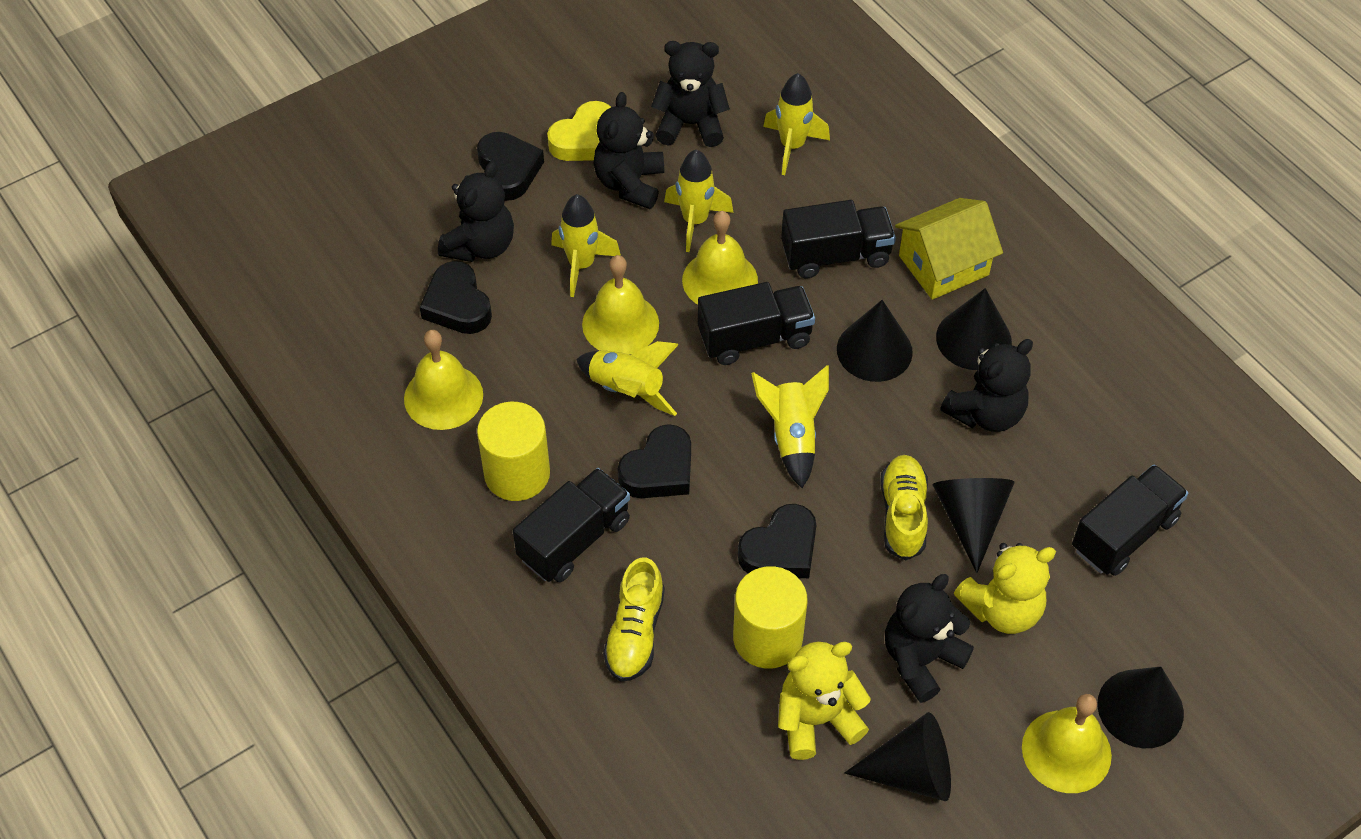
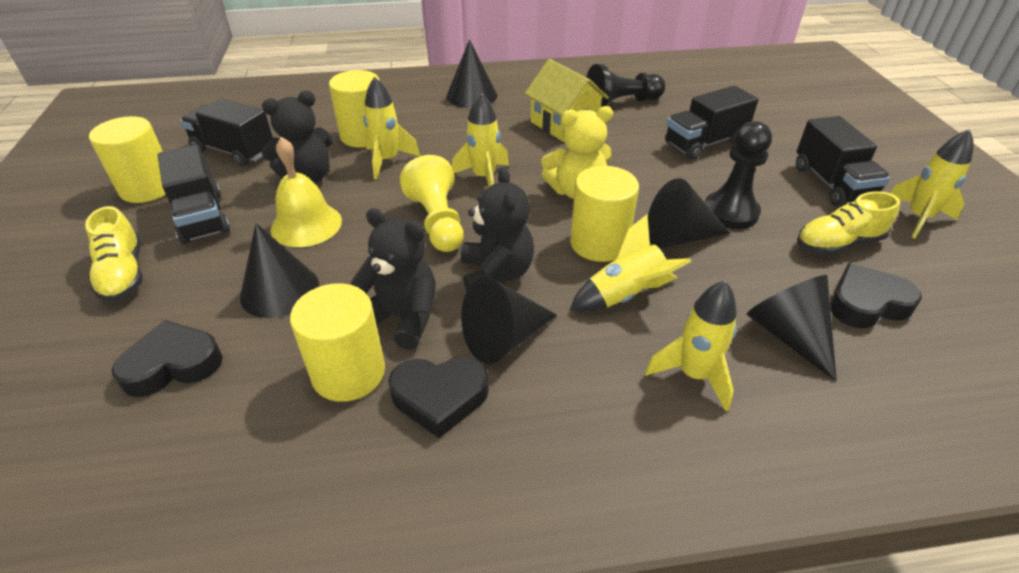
black heart: [420,261,492,334] [477,132,544,201] [618,424,691,498] [738,504,816,578] = 4 -> [112,320,223,397] [388,356,489,438] [830,263,922,328] = 3
black pawn: none = 0 -> [586,64,665,107] [705,121,772,229] = 2
black teddy bear: [438,161,514,262] [593,92,664,209] [651,41,730,147] [885,574,974,703] [940,339,1033,432] = 5 -> [261,91,333,183] [350,208,436,350] [461,167,534,292] = 3
yellow bell: [404,330,483,430] [582,255,659,354] [682,211,758,304] [1022,694,1112,793] = 4 -> [270,137,342,247] = 1
yellow cylinder: [477,402,550,501] [733,566,808,669] = 2 -> [89,116,166,203] [290,283,385,402] [329,70,380,147] [570,166,639,262] = 4
yellow heart: [547,101,611,161] = 1 -> none = 0
yellow pawn: none = 0 -> [400,155,463,252] = 1
yellow teddy bear: [778,642,871,760] [954,543,1056,634] = 2 -> [541,106,613,199] = 1

